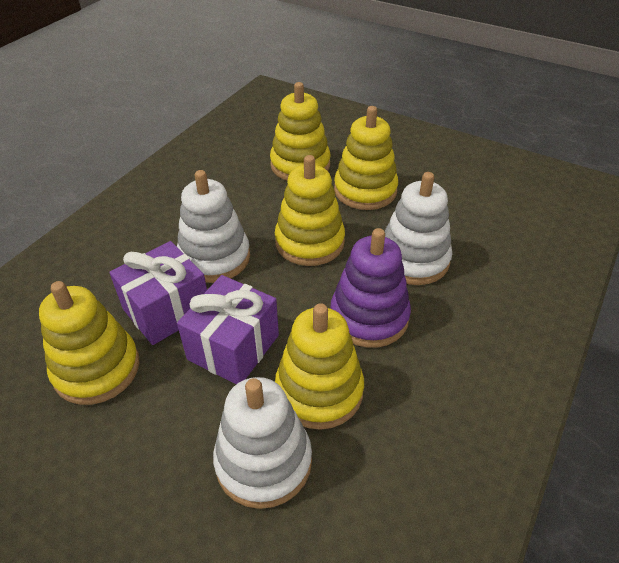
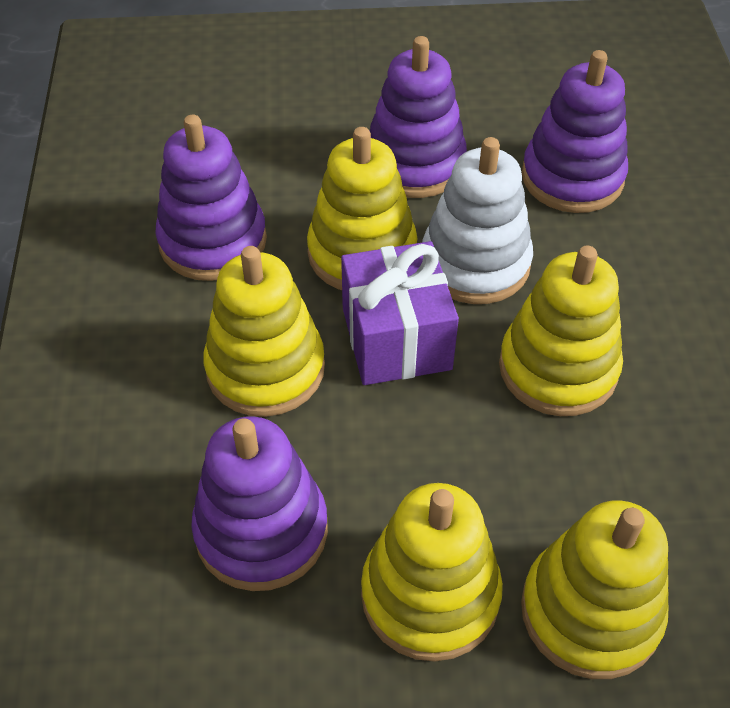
purple gift: [109,241,207,345] [177,275,279,384] = 2 -> [341,241,459,385] = 1
purple stacking toy: [330,228,411,348] = 1 -> [155,115,267,281] [191,416,328,591] [370,36,467,198] [522,50,628,213] = 4
white stacking toy: [177,170,250,283] [213,377,312,509] [385,172,452,285] = 3 -> [422,137,533,304] = 1

